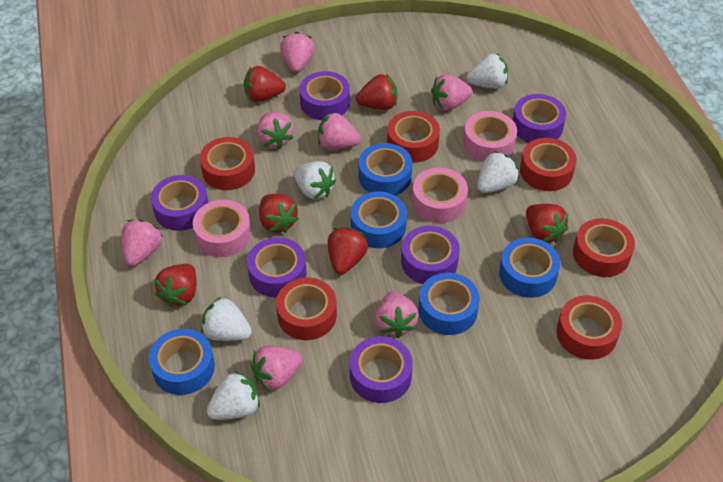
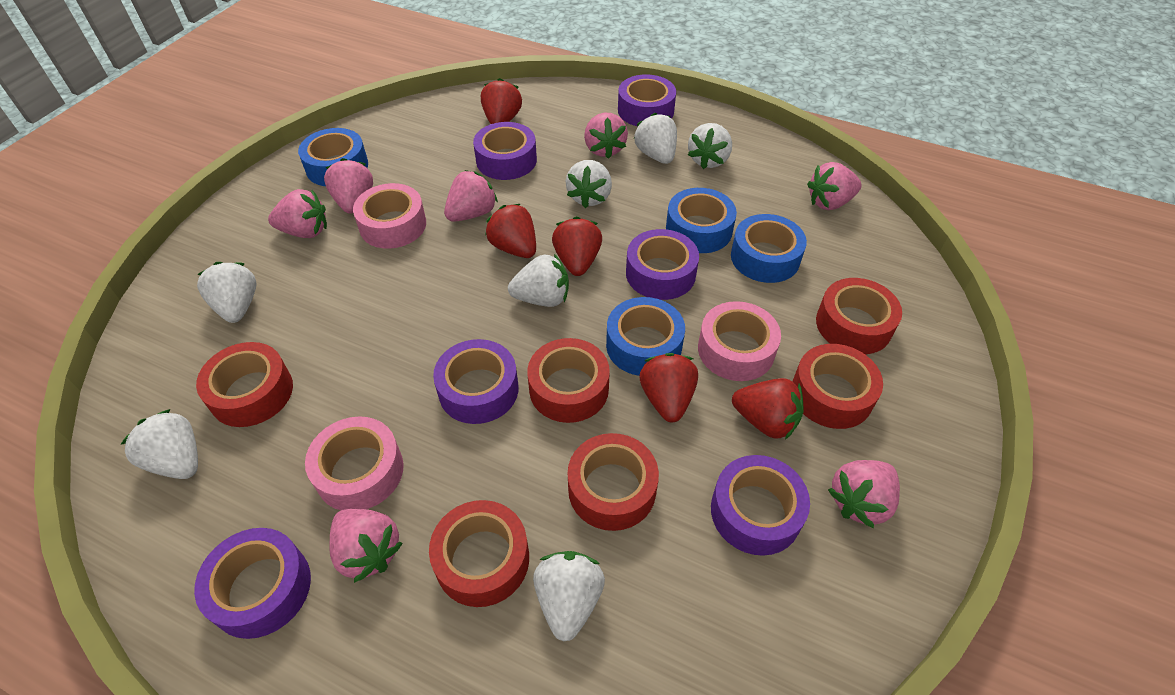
blue tape: [149,329,215,395] [351,191,407,248] [359,143,412,195] [419,273,480,335] [499,238,560,298] = 5 -> [298,128,368,186] [606,297,685,376] [666,188,737,253] [731,214,807,283] = 4
red strawberry: [154,264,197,307] [244,66,286,102] [259,194,299,233] [328,227,368,275] [356,74,397,110] [526,204,568,243] = 6 -> [481,78,522,124] [485,204,536,258] [552,216,602,276] [639,353,698,422] [732,378,803,440] = 5
white strawberry: [201,297,252,341] [207,371,260,420] [294,161,336,199] [467,53,508,89] [477,151,519,193] = 5 -> [121,409,198,479] [197,262,257,323] [508,254,569,307] [533,551,605,641] [566,160,612,208] [634,113,677,164] [688,123,732,169] = 7

